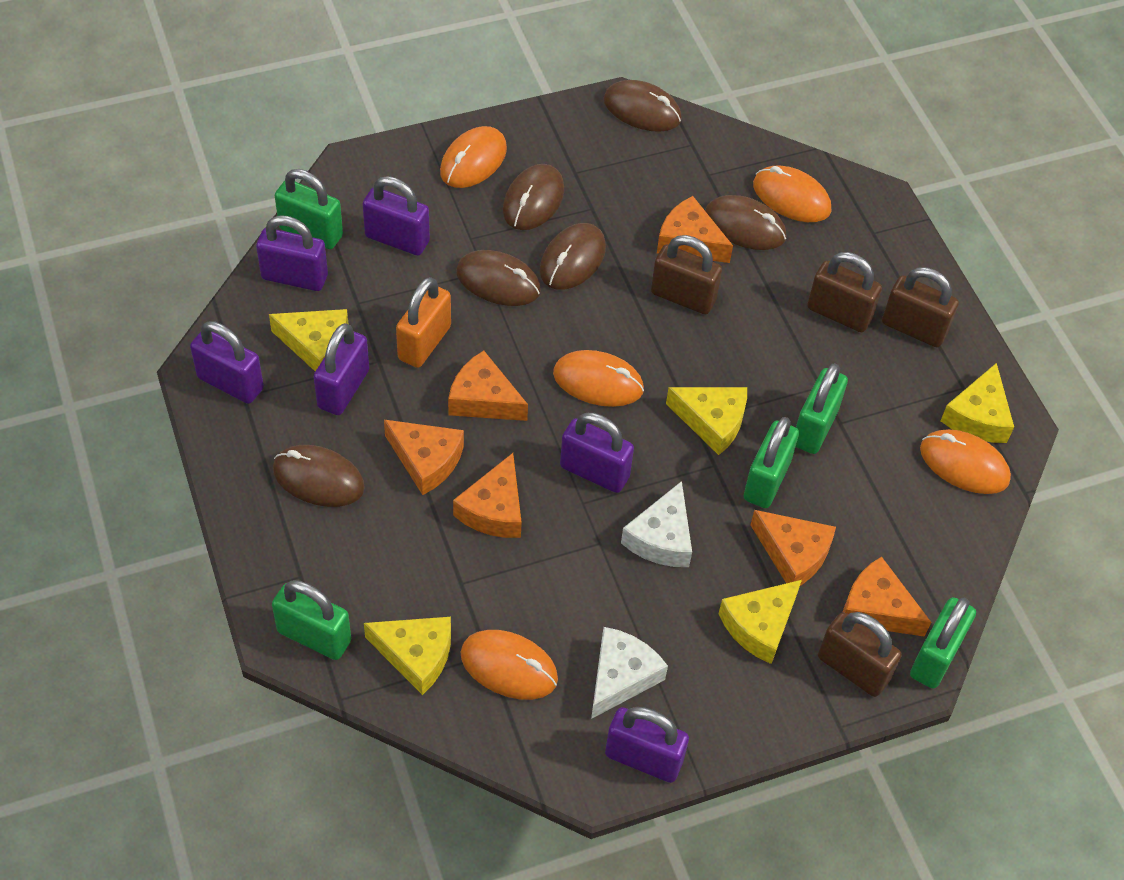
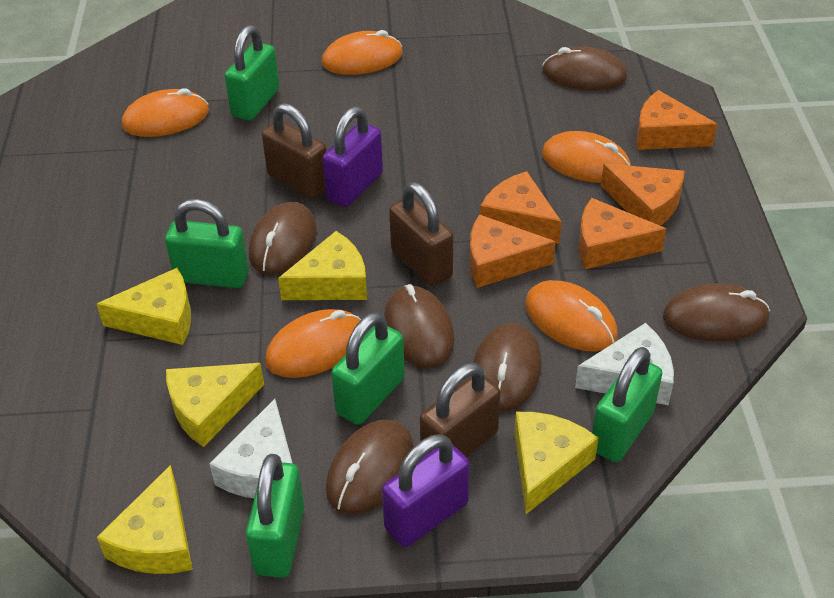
brown padlock: [651,235,722,315] [807,252,882,332] [818,612,902,697] [882,267,959,347] = 4 -> [262,103,327,199] [389,182,453,286] [420,363,500,457] = 3
orange cheese: [384,420,464,495] [448,351,528,421] [453,453,522,538] [657,196,733,263] [751,510,836,586] [843,557,931,637] = 6 -> [470,214,556,288] [480,171,562,244] [579,198,666,269] [601,164,685,226] [636,90,717,150] = 5
orange padlock: [396,277,451,368] = 1 -> none = 0
purple padlock: [190,321,264,404] [256,215,328,291] [314,323,369,415] [363,176,430,256] [560,413,634,493] [605,707,689,783] = 6 -> [322,107,383,207] [382,434,470,547] = 2

